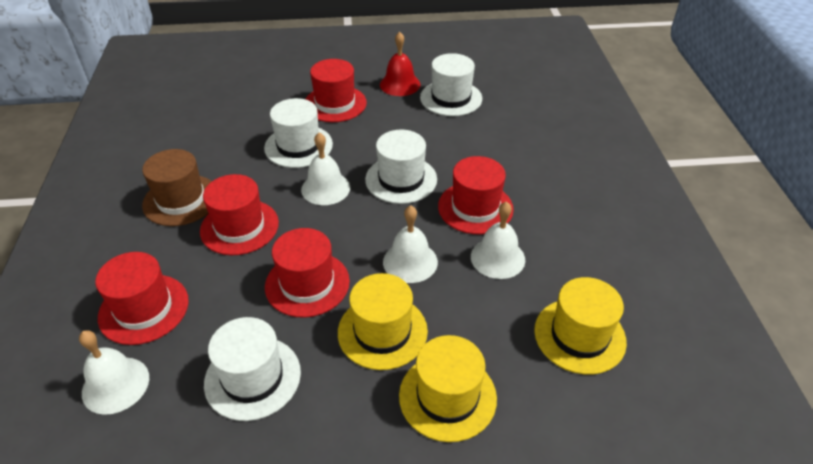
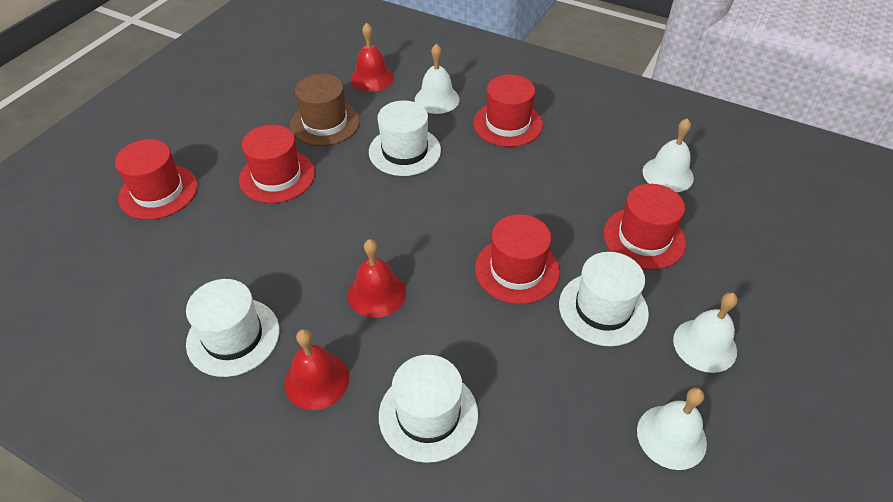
red bell: [380,32,420,96] = 1 -> [284,329,349,410] [348,239,406,318] [350,23,394,92] = 3
yellow hat: [338,273,428,370] [399,335,497,442] [534,277,627,375] = 3 -> none = 0

